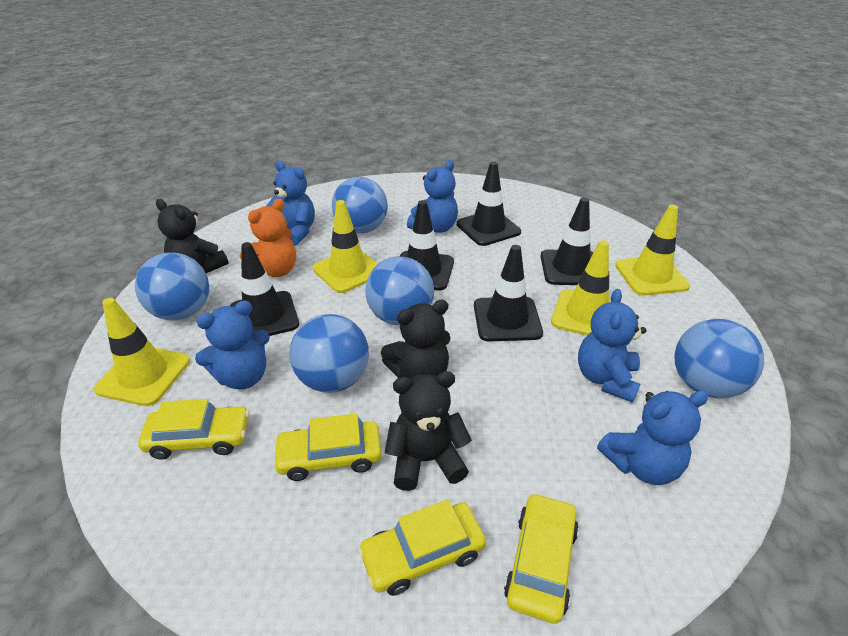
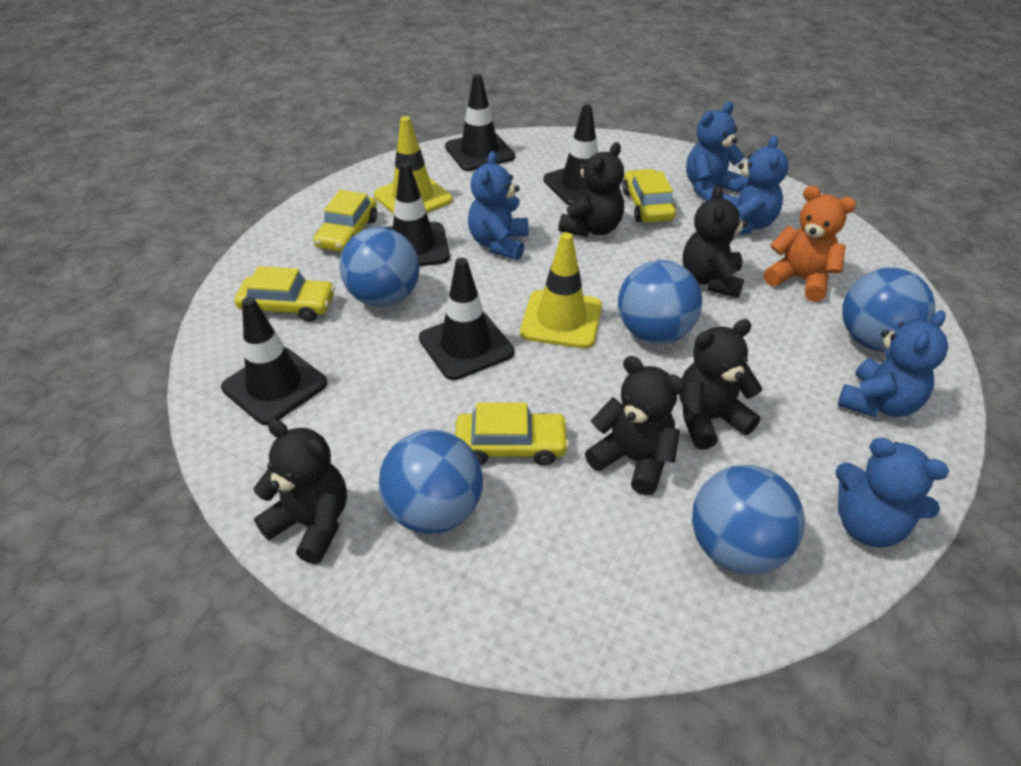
black teddy bear: [156,199,229,273] [381,300,451,378] [385,371,472,491] = 3 -> [253,419,347,564] [559,142,624,237] [585,356,685,496] [679,319,763,450] [682,185,748,298] = 5
yellow traffic cone: [93,298,190,406] [312,200,378,293] [551,240,611,336] [615,205,690,296] = 4 -> [374,116,453,214] [520,232,602,348] = 2

